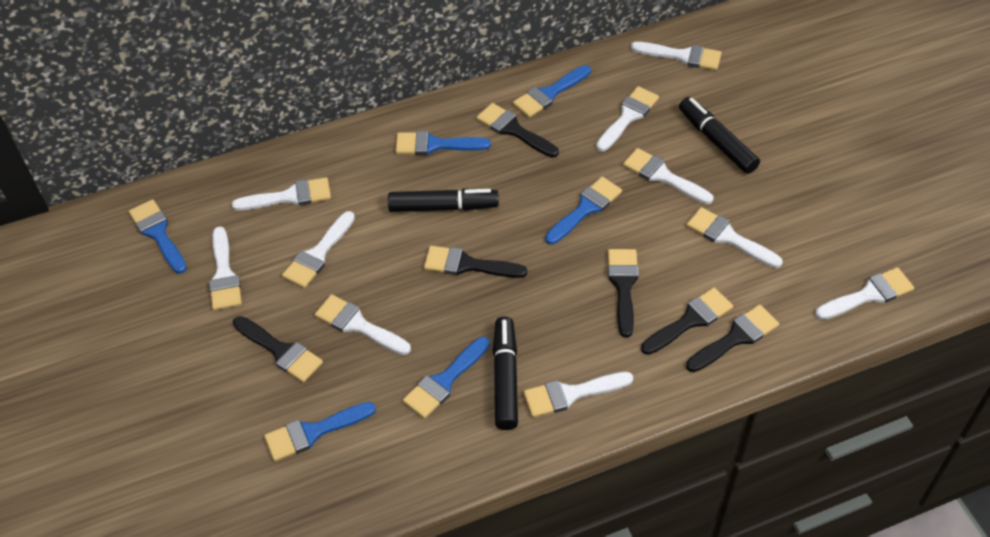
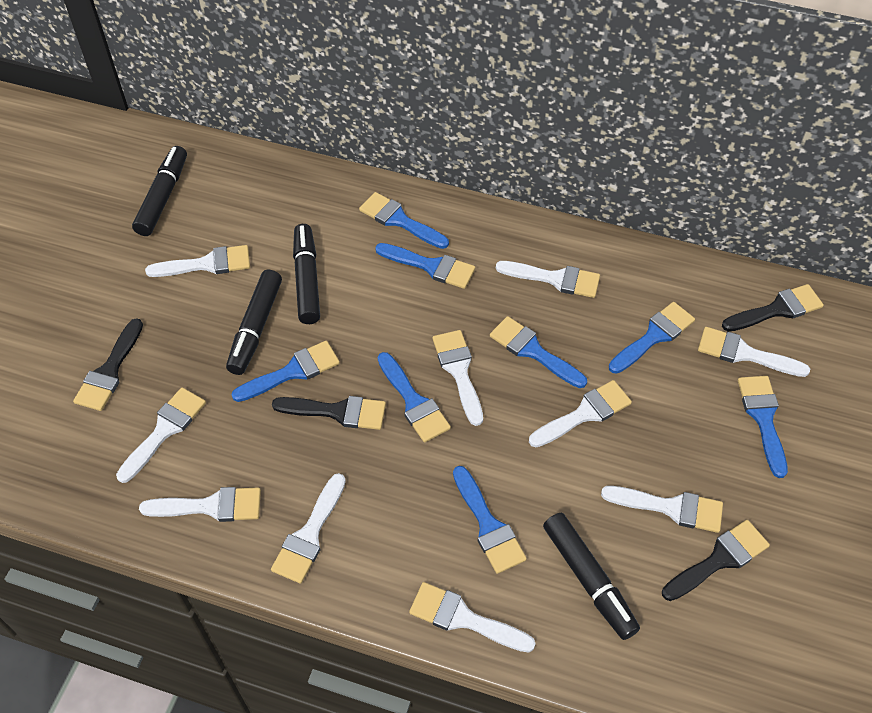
black brush: [233,316,323,383] [424,246,527,278] [476,103,559,158] [608,249,639,337] [641,287,733,355] [686,304,779,372] = 6 -> [73,318,143,411] [272,396,386,430] [662,520,770,601] [722,284,824,331] = 4
black marker: [388,188,499,212] [493,317,518,430] [679,97,760,174] = 3 -> [132,146,187,236] [226,270,282,375] [293,224,320,324] [543,513,640,640] = 4
blue brush: [129,199,187,274] [264,402,376,461] [395,131,491,155] [403,337,490,419] [513,65,591,118] [545,177,622,244] = 6 -> [231,341,340,402] [359,192,449,249] [375,243,475,289] [378,352,451,443] [453,466,527,574] [490,316,587,388] [609,302,695,374] [738,376,788,478] = 8

